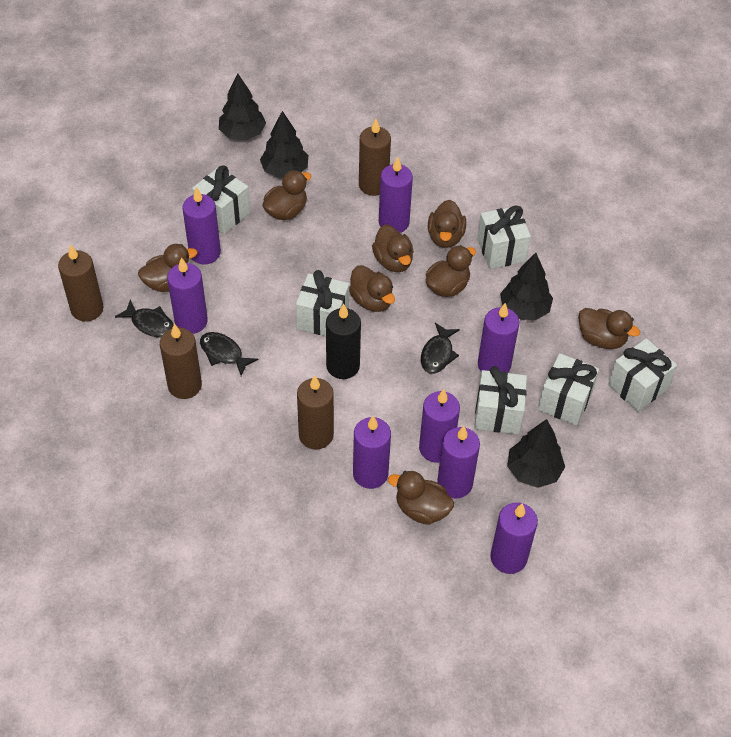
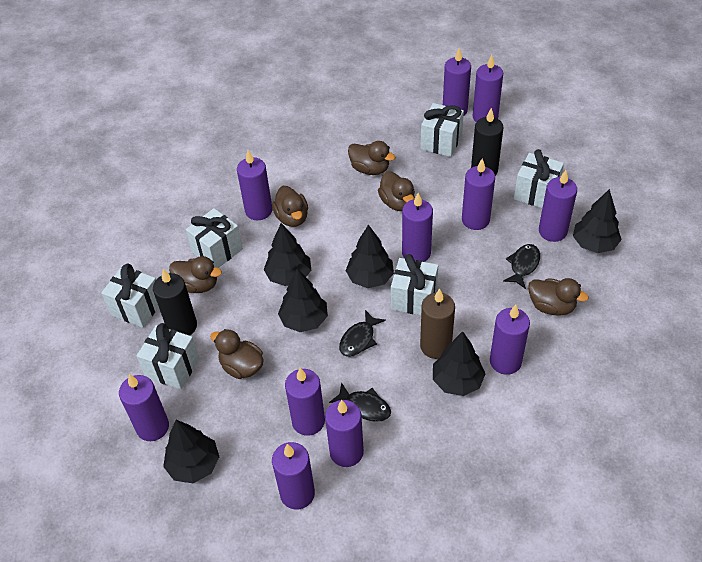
black candle: [326,304,361,379] = 1 -> [153,269,197,336] [471,108,504,176] = 2
black tree: [219,73,266,140] [260,111,308,178] [500,253,553,320] [507,419,565,488] = 4 -> [163,420,219,483] [263,223,311,286] [278,269,328,332] [346,225,394,288] [433,331,486,396] [573,189,622,253] = 6
brown candle: [58,245,104,322] [160,324,202,399] [297,376,334,450] [359,119,391,196] = 4 -> [420,288,455,359] = 1
brown duck: [138,244,197,292] [263,170,311,220] [349,265,395,312] [372,224,414,272] [388,471,454,525] [426,245,476,297] [428,200,466,248] [578,308,640,349] = 8 -> [169,256,222,293] [210,329,264,379] [272,186,308,227] [348,141,395,175] [378,171,415,211] [528,278,589,316] = 6
purple candle: [167,257,208,334] [182,187,221,264] [353,416,391,489] [379,157,413,233] [419,389,460,463] [437,426,480,499] [478,303,519,372] [490,502,538,574] = 8 -> [119,374,169,441] [237,150,272,220] [272,442,315,510] [285,368,325,436] [325,400,364,467] [402,193,433,262] [443,48,471,115] [462,158,495,230] [473,55,503,122] [490,305,530,375] [539,170,577,242] = 11

